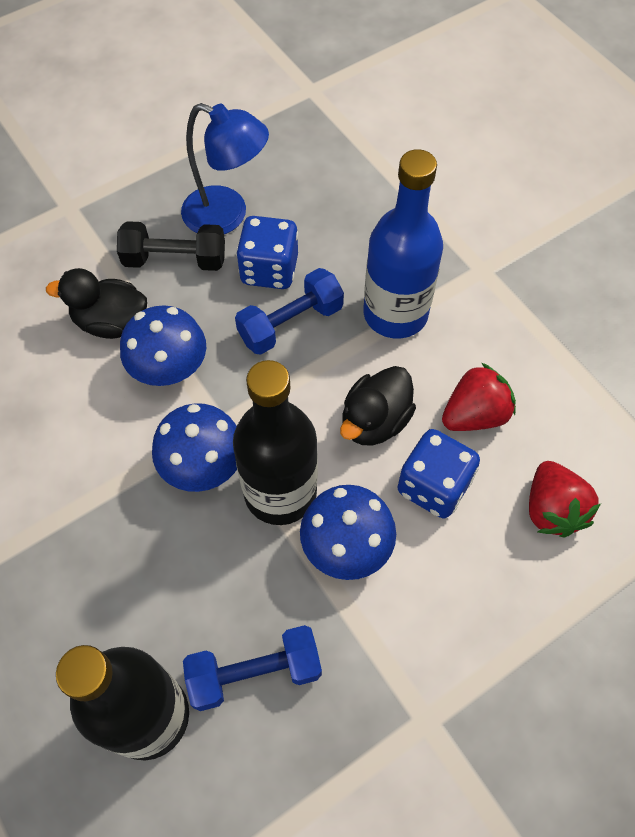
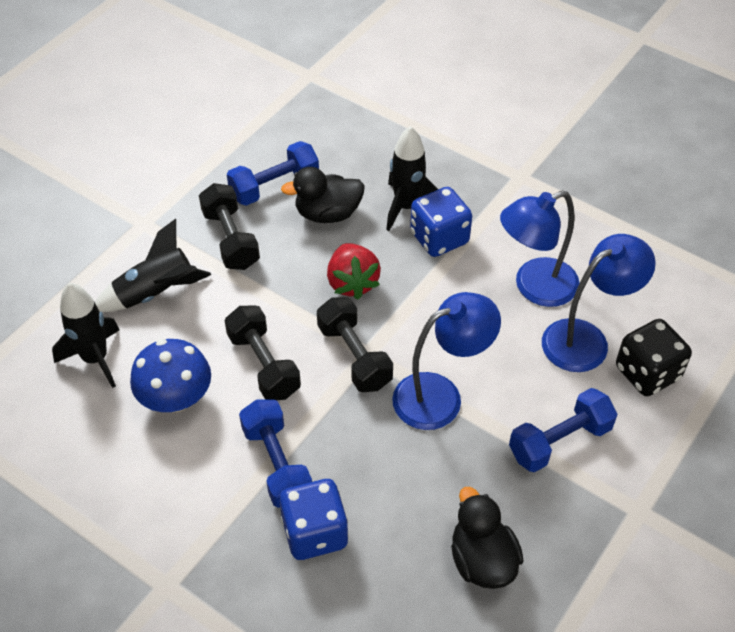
black bottle: [56,645,189,760] [233,360,318,525] = 2 -> none = 0
black dice: none = 0 -> [616,319,692,396] = 1
black dumbbell: [117,221,225,271] = 1 -> [199,183,260,270] [225,305,301,401] [317,297,393,392] = 3
black rocket: none = 0 -> [52,283,120,388] [95,219,211,312] [386,126,438,231] = 3
blue bottle: [363,149,443,339] = 1 -> none = 0
blue dumbbell: [183,625,322,711] [235,268,344,355] = 2 -> [227,141,319,206] [239,399,312,508] [509,388,618,472] = 3
blue lamp: [181,103,269,234] = 1 -> [392,292,501,430] [500,191,580,307] [542,234,656,372] = 3
blue mushroom: [120,305,206,386] [152,403,237,492] [300,485,396,580] = 3 -> [130,339,211,412] = 1
red strawberry: [442,363,516,431] [529,461,601,538] = 2 -> [327,243,381,299] = 1

